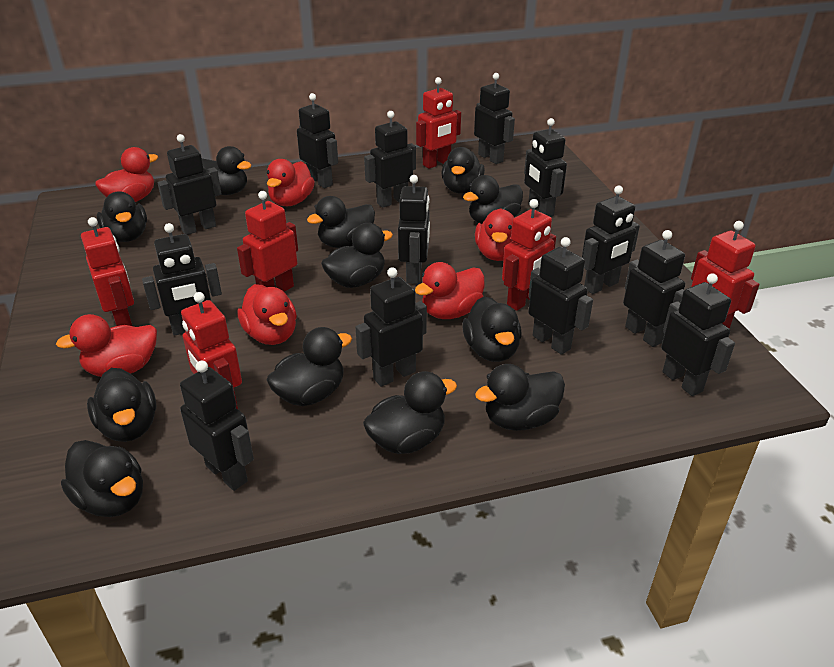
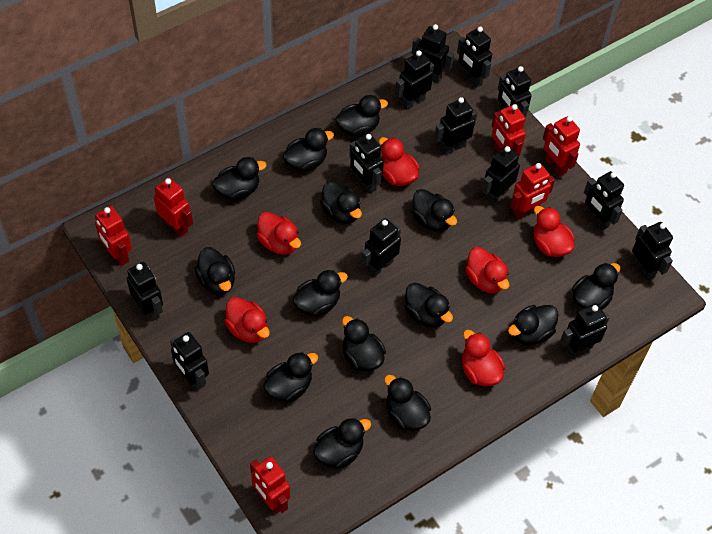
black duck: [61,440,143,517] [87,368,156,442] [97,191,147,242] [202,146,252,195] [267,327,352,406] [307,196,375,248] [321,223,393,288] [363,371,457,454] [442,147,485,194] [462,296,522,362] [463,175,523,224] [475,364,565,431] = 12 -> [194,247,235,295] [212,157,267,201] [263,352,318,403] [282,128,334,172] [293,270,348,317] [313,418,371,469] [320,180,362,224] [335,95,388,137] [342,316,386,371] [384,375,431,431] [405,283,453,328] [412,189,457,232] [508,305,558,345] [572,263,620,310] = 14

